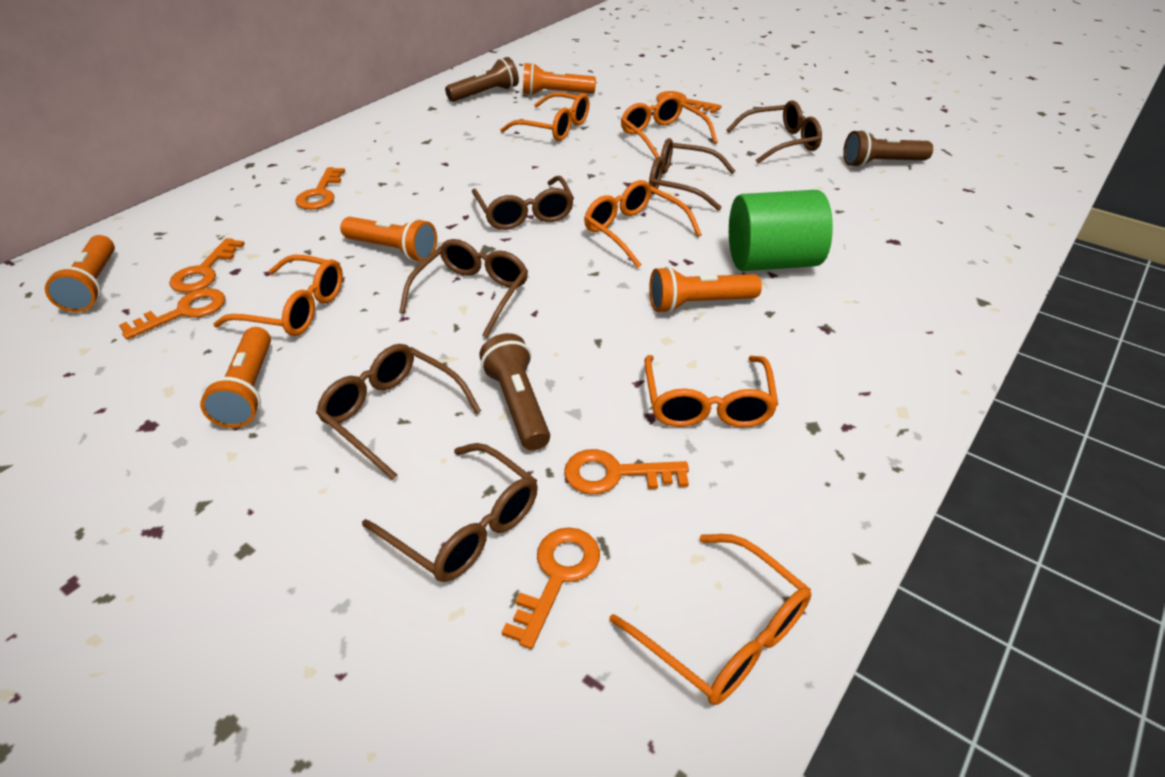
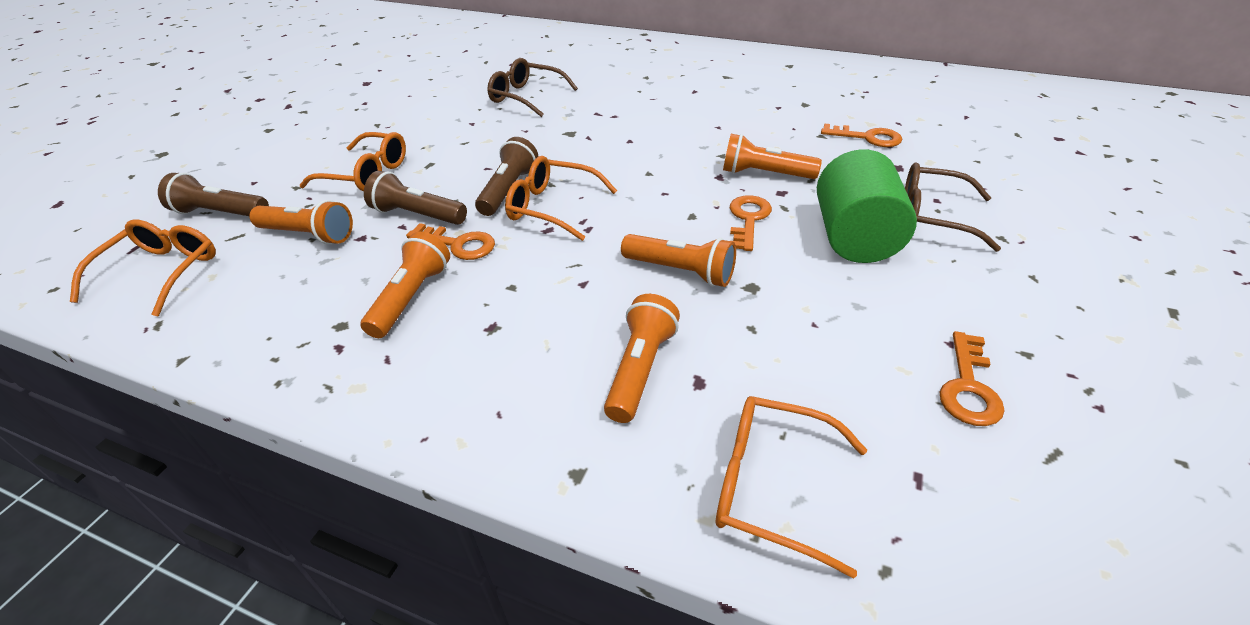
brown glasses: [316,344,481,480] [362,443,538,582] [399,239,528,338] [472,176,574,230] [649,138,735,211] [727,100,822,163] = 6 -> [487,58,578,117] [905,162,1001,252] = 2
orange glasses: [213,255,343,336] [500,92,590,141] [584,180,702,268] [609,534,811,705] [621,95,718,158] [645,355,778,427] = 6 -> [70,220,216,317] [300,132,406,191] [505,156,617,241] [716,396,867,579] = 4
orange key: [119,288,225,340] [169,238,245,293] [295,167,345,210] [502,527,600,649] [564,449,689,495] [656,91,722,113] = 6 -> [406,223,495,260] [730,195,772,251] [821,123,902,147] [939,331,1004,426] = 4

